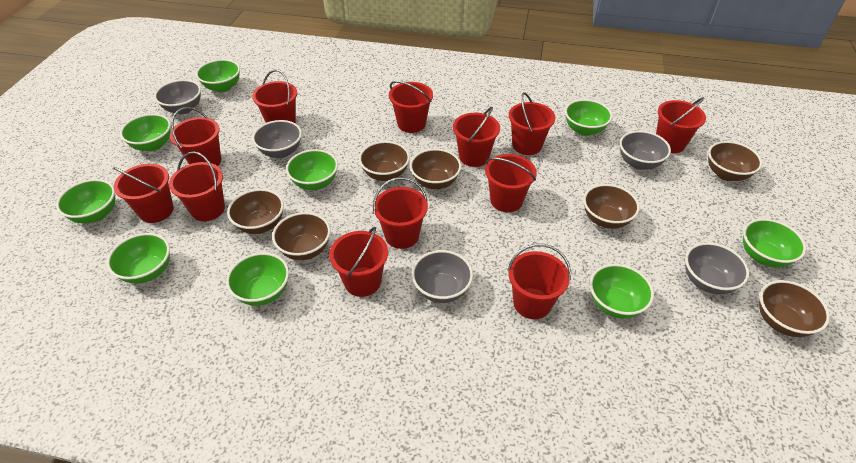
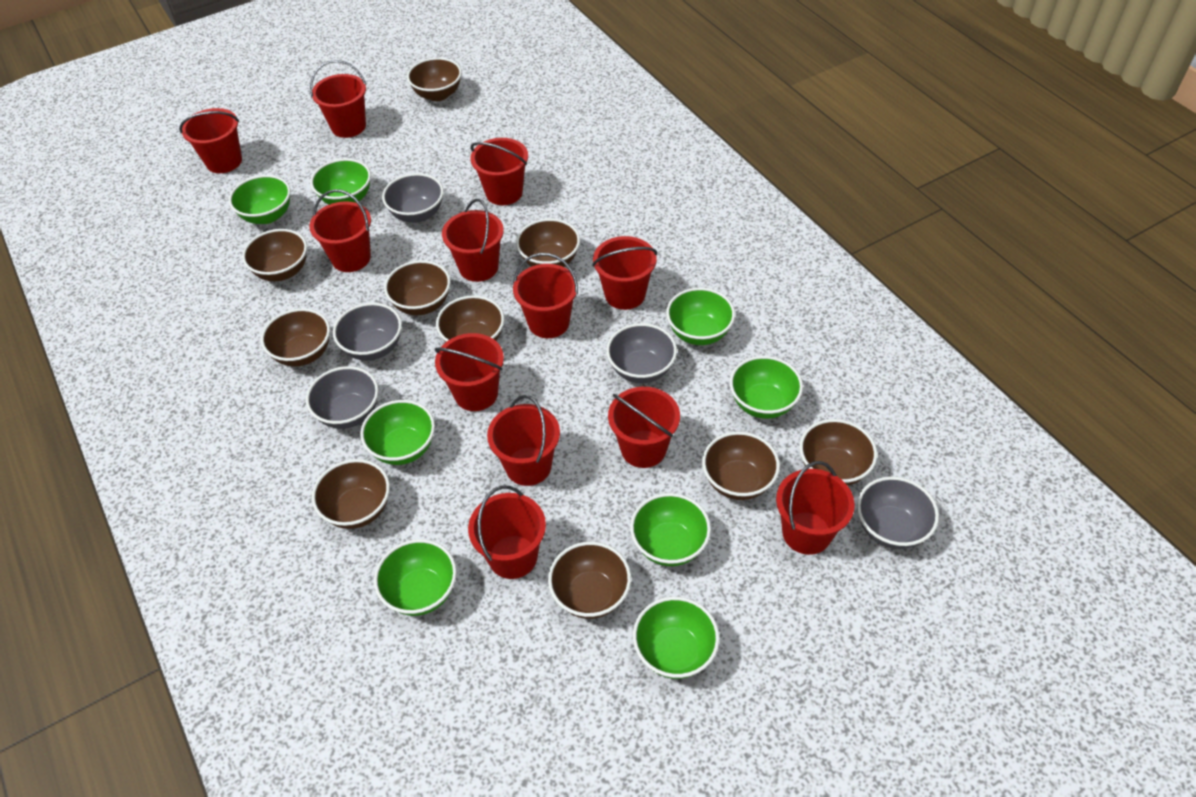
brown bowl: [227,189,284,234] [272,212,331,260] [359,141,410,181] [410,149,461,189] [583,184,640,229] [708,141,762,181] [759,280,830,337] = 7 -> [242,229,307,281] [261,308,330,367] [312,459,390,529] [384,260,451,315] [407,58,462,101] [436,295,505,342] [516,218,580,267] [548,542,631,619] [702,432,780,500] [799,419,877,486] = 10
green bowl: [56,179,115,223] [107,233,170,284] [120,114,171,151] [196,59,240,93] [226,252,289,306] [286,149,338,190] [565,99,612,136] [590,264,654,319] [743,219,806,268] = 9 -> [229,175,291,224] [310,158,371,205] [360,400,435,465] [374,539,457,616] [630,493,711,566] [633,596,720,679] [666,288,735,345] [730,356,803,419] = 8

